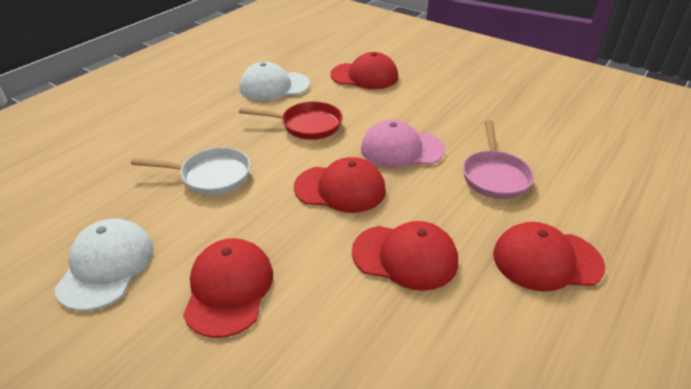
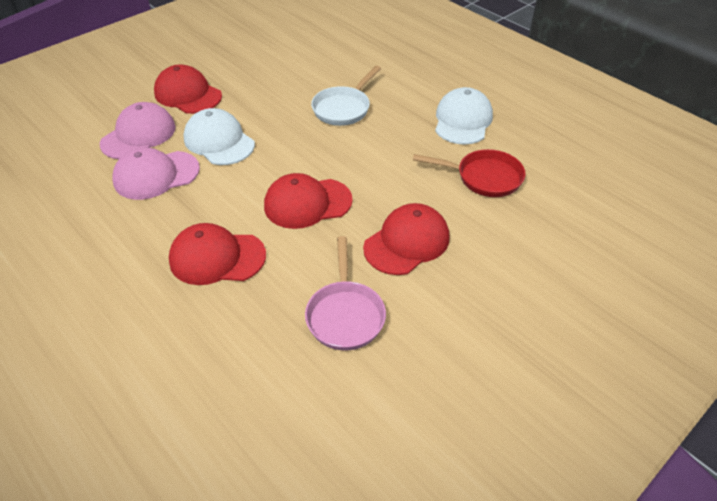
pink cap: [361,120,445,168] = 1 -> [100,102,176,159] [112,147,200,200] = 2
red cap: [183,238,273,338] [294,157,386,213] [330,52,398,89] [352,221,458,291] [493,222,605,292] = 5 -> [154,64,222,114] [169,223,266,285] [264,173,353,229] [363,203,449,275] = 4

